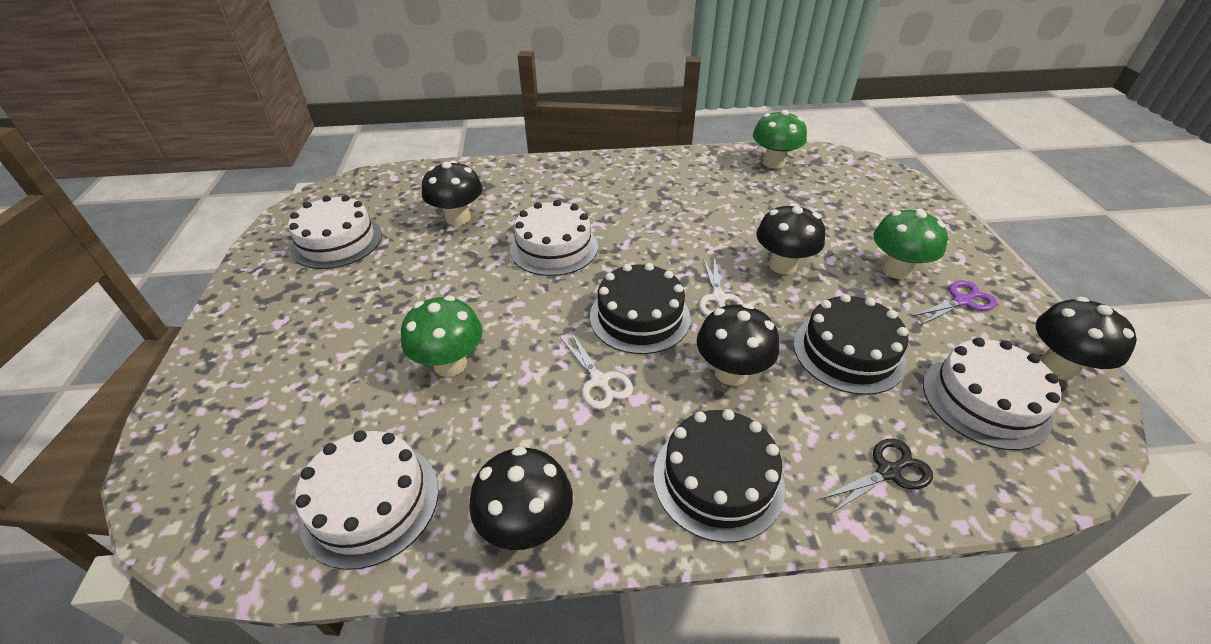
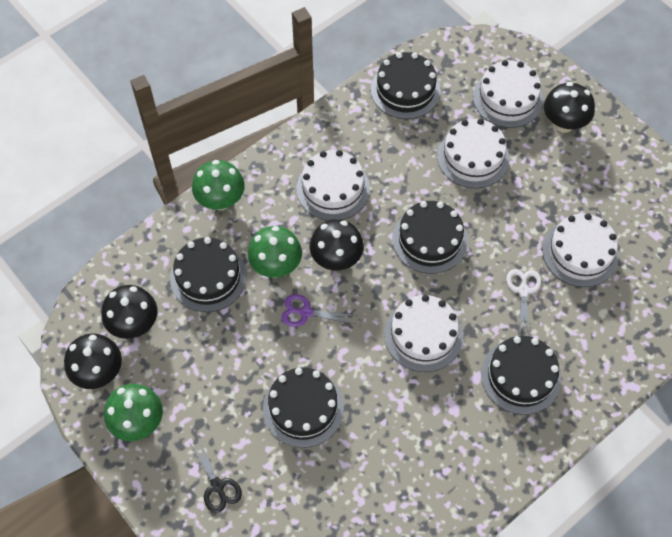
black cake: [590,263,691,354] [653,409,785,543] [793,294,909,395] = 3 -> [170,237,247,312] [263,367,344,448] [371,52,441,119] [393,201,468,274] [481,336,561,415] = 5
black mushroom: [422,160,483,226] [470,446,573,550] [697,303,779,386] [756,203,825,274] [1036,297,1137,380] = 5 -> [64,333,122,389] [101,285,157,339] [310,219,364,271] [544,82,595,133] = 4
white cake: [288,195,382,269] [295,430,438,570] [510,200,598,276] [923,338,1061,450] = 4 -> [297,150,370,221] [384,295,463,372] [437,119,509,188] [473,60,543,128] [543,213,619,287] = 5
white scissors: [560,332,633,409] [699,257,744,316] = 2 -> [506,269,541,336] = 1

